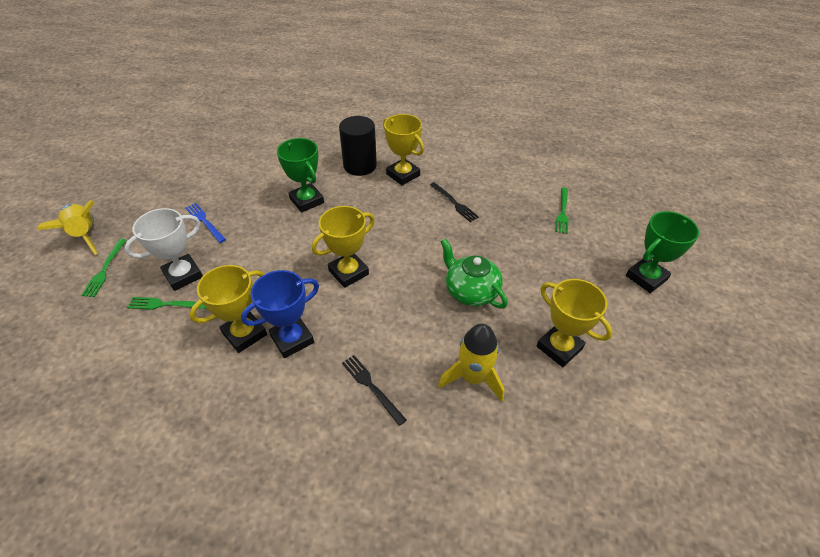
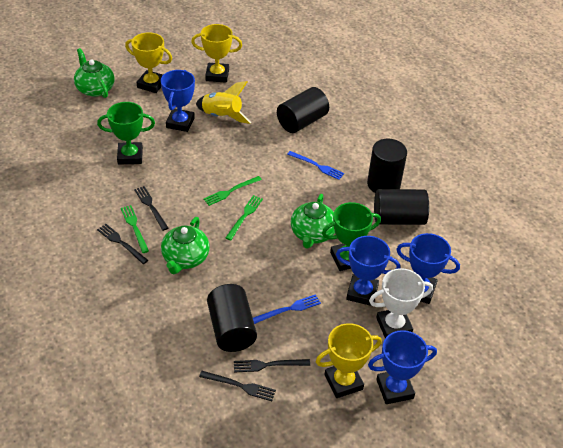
black cylinder: [339,116,377,176] = 1 -> [207,284,257,352] [277,87,329,133] [367,139,407,193] [374,189,429,225] = 4
black fork: [342,355,407,426] [430,182,479,222] = 2 -> [97,224,148,264] [134,186,168,231] [199,371,276,401] [234,359,310,373] = 4
blue fork: [185,203,226,243] = 1 -> [253,294,321,324] [287,151,344,180] = 2
blue trophy: [241,270,319,358] = 1 -> [161,70,195,132] [336,236,400,306] [368,330,437,404] [396,233,460,304] = 4
green teapot: [440,238,508,308] = 1 -> [74,48,115,98] [161,217,210,274] [291,194,335,249] = 3
yellow rocket: [37,200,97,255] [438,324,504,402] = 2 -> [196,81,251,124] = 1
yellow trophy: [189,265,267,353] [312,206,375,288] [383,114,424,185] [537,279,613,367] = 4 -> [125,32,172,93] [191,24,242,83] [316,323,382,398] = 3

